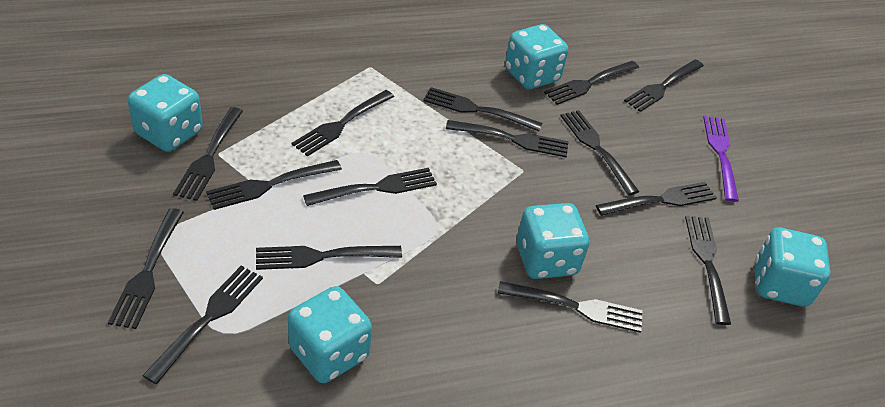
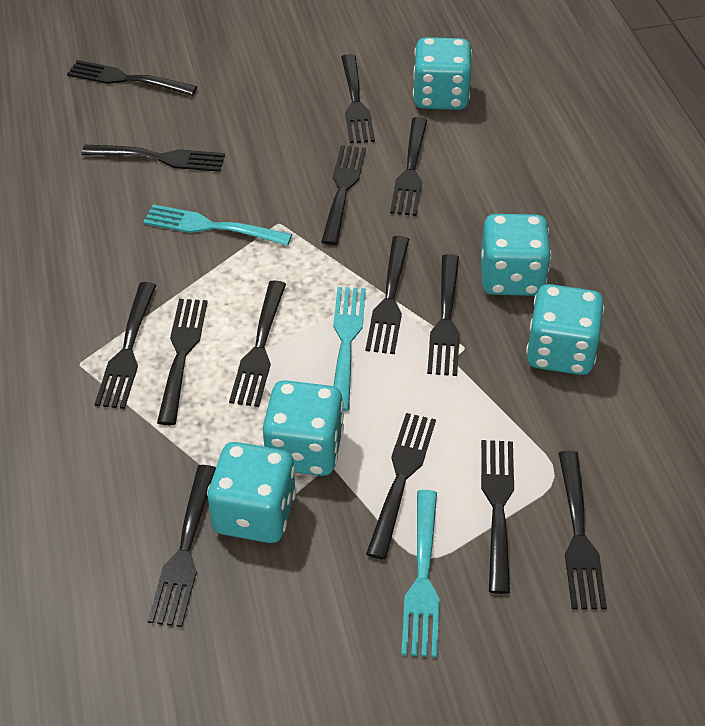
black fork: [108,208,184,329] [142,266,263,384] [173,107,243,201] [206,160,342,210] [256,246,402,270] [292,90,394,157] [303,168,437,206] [423,87,542,131] [446,120,569,157] [498,281,643,333] [544,61,639,105] [560,110,640,195] [596,182,717,216] [624,59,704,112] [685,216,731,325] = 15 -> [67,60,197,96] [82,145,225,172] [95,282,156,409] [148,465,216,627] [157,299,208,425] [229,280,286,407] [321,145,366,245] [341,54,375,143] [365,236,409,354] [366,413,436,560] [390,117,427,216] [427,254,460,376] [481,440,514,594] [559,451,607,609] = 14
purple fork: [703,116,739,202] = 1 -> none = 0
turquoise fork: none = 0 -> [143,204,292,246] [333,287,366,411] [401,490,439,657] = 3

